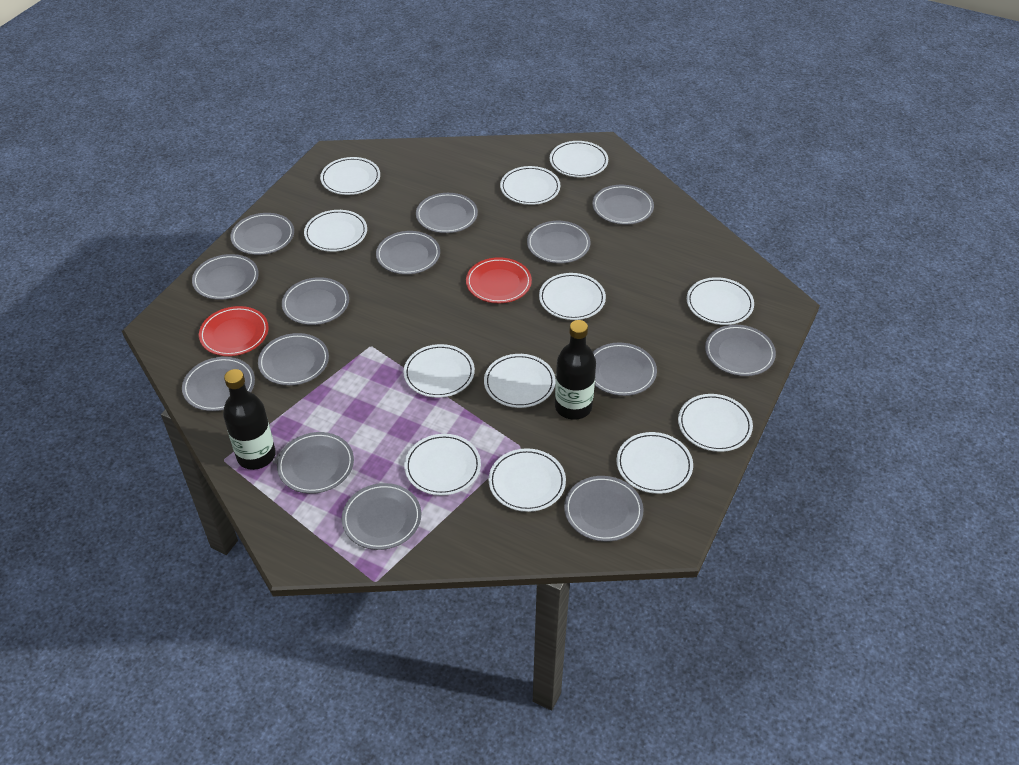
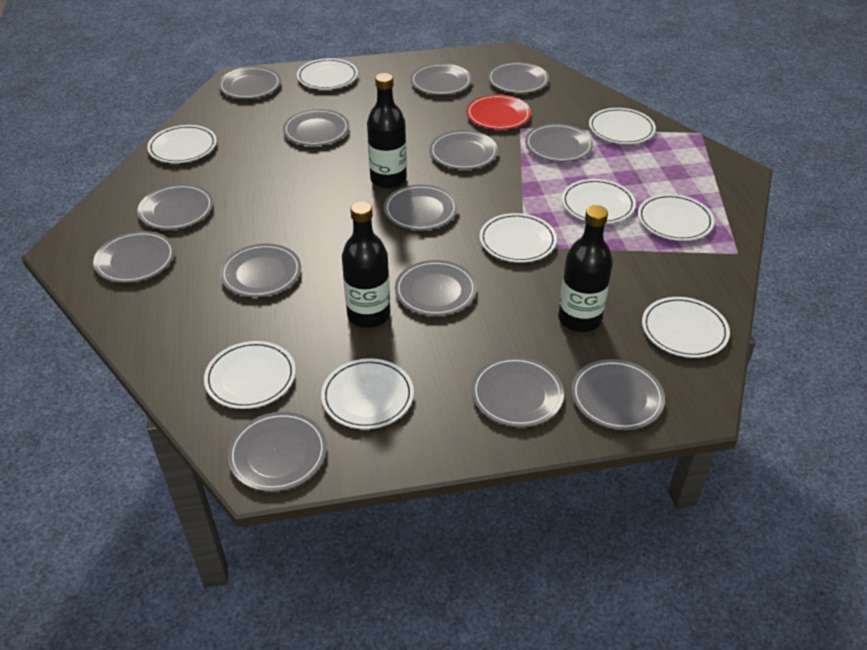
black bottle: [223,369,276,470] [555,320,596,420] = 2 -> [342,201,390,328] [367,73,407,188] [558,205,613,332] = 3
red plate: [199,306,269,356] [466,257,532,303] = 2 -> [466,95,531,130] = 1
white plate: [304,210,367,252] [320,157,380,195] [403,344,475,398] [404,434,481,496] [484,354,556,408] [488,448,566,512] [500,166,560,205] [539,273,606,320] [550,141,608,178] [616,432,693,494] [678,394,753,452] [687,277,754,325] = 12 -> [147,125,217,163] [204,341,296,409] [297,58,358,89] [321,358,414,429] [479,213,557,263] [562,179,636,224] [589,108,656,144] [638,194,714,241] [642,297,730,358] = 9

